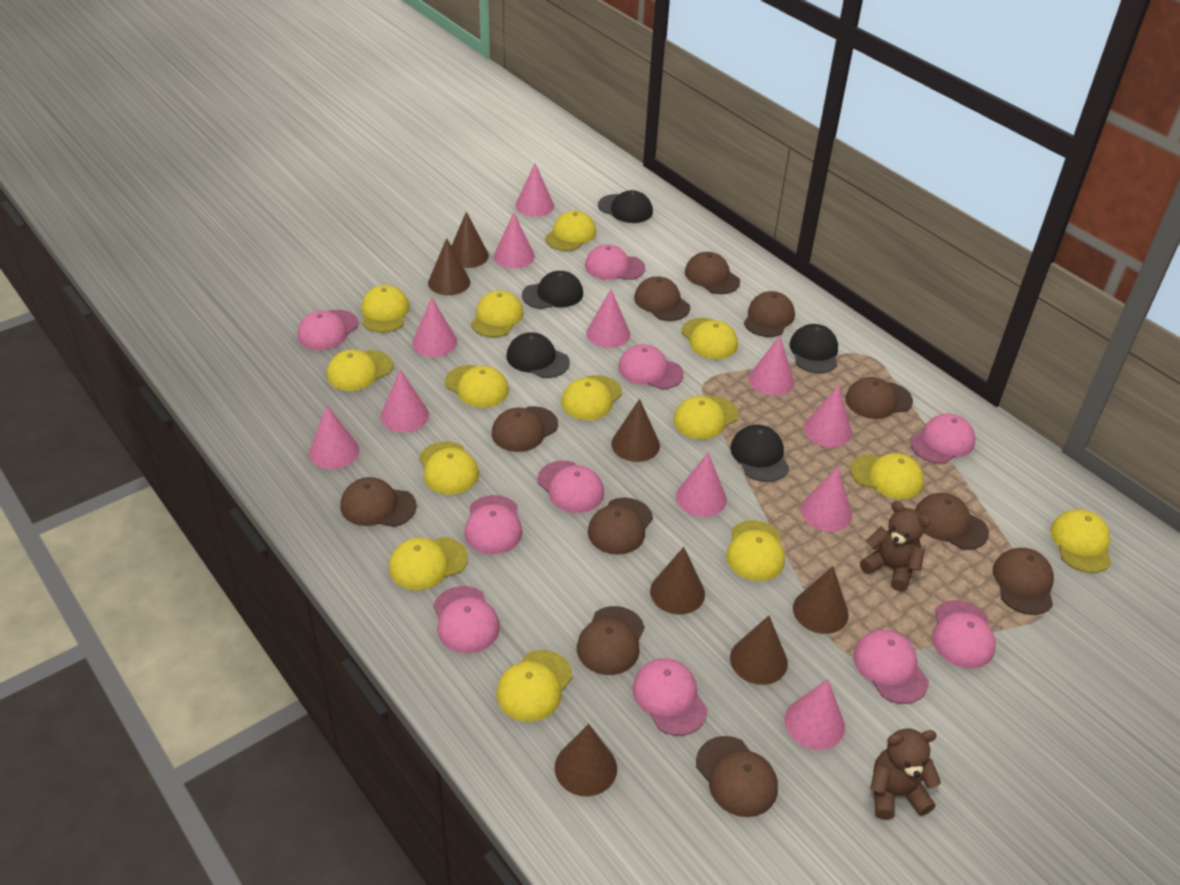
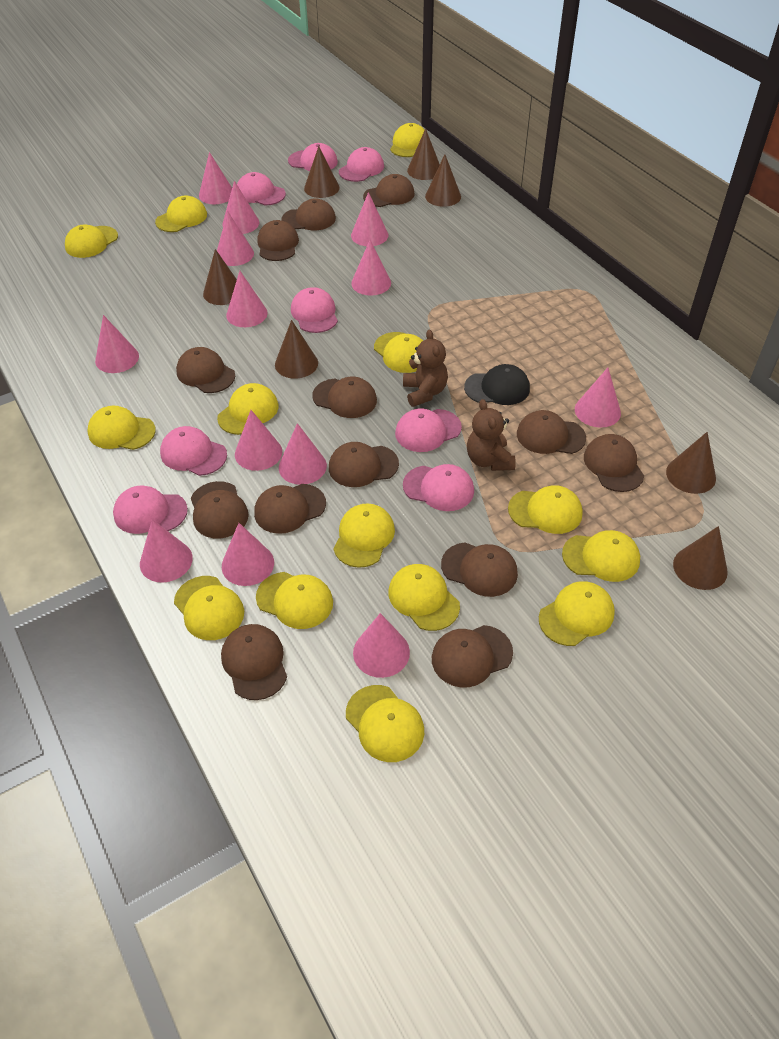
black cap: [507,332,570,378] [522,271,583,309] [598,190,653,223] [730,425,789,482] [789,324,838,373] = 5 -> [464,364,530,405] = 1
brown cap: [340,477,417,527] [492,406,558,452] [577,606,645,675] [588,497,653,555] [634,276,690,321] [685,252,740,294] [696,736,778,817] [744,291,795,337] [845,377,913,419] [915,493,989,550] [993,548,1054,615] = 11 -> [176,347,235,393] [191,481,249,539] [221,624,287,700] [254,484,326,534] [257,220,299,261] [281,198,336,230] [312,377,377,418] [329,442,399,487] [363,174,414,207] [432,625,513,687] [441,543,518,597] [517,410,586,454] [584,434,644,492] = 13
pink cap: [297,310,359,350] [433,586,500,653] [464,495,522,554] [537,461,604,513] [585,244,645,280] [618,344,684,389] [632,658,708,736] [853,630,929,704] [910,414,975,464] [932,600,996,668] = 10 -> [113,486,188,534] [160,426,227,476] [237,172,286,206] [288,143,338,171] [291,287,338,333] [339,147,384,182] [395,408,462,452] [403,464,474,511] = 8
pink cone: [309,405,359,469] [381,370,429,432] [412,297,457,357] [494,212,535,269] [515,163,554,217] [586,289,630,348] [676,453,727,517] [749,336,795,396] [784,679,845,750] [801,467,852,531] [804,385,852,447] = 11 -> [95,315,139,373] [140,519,193,583] [199,152,232,204] [217,211,254,266] [222,181,259,234] [222,523,274,586] [226,271,268,327] [235,410,282,471] [279,423,327,485] [351,192,388,246] [351,240,391,296] [353,613,410,678] [575,368,621,428] = 13

